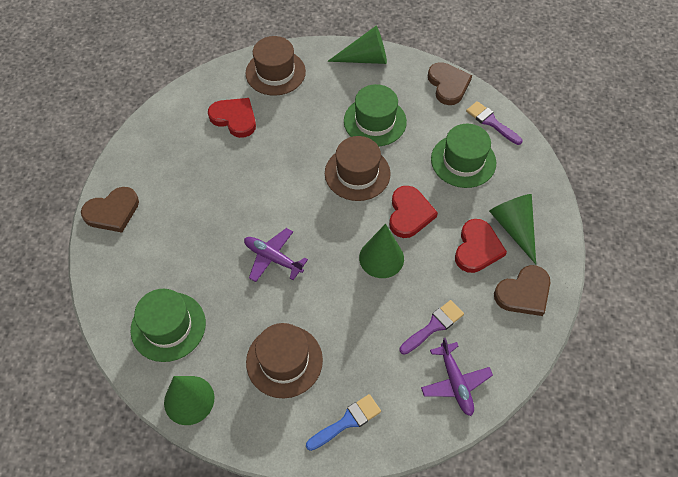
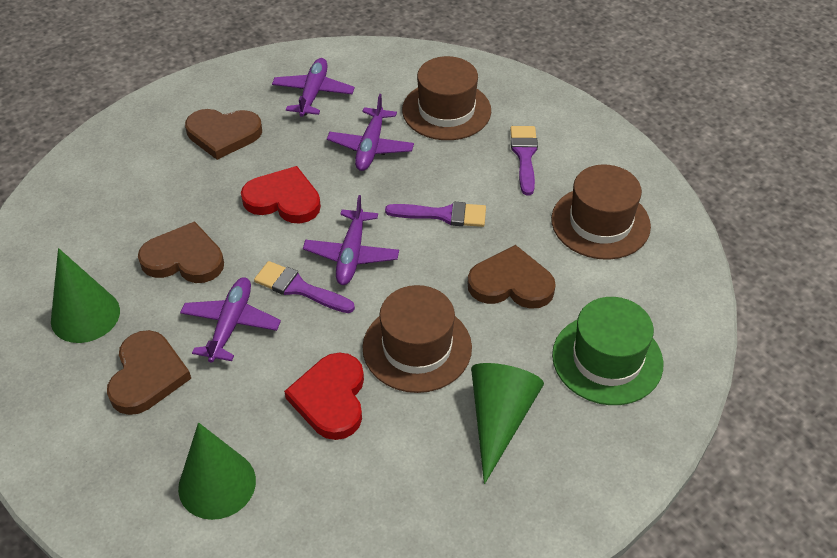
blue brush: [306,394,381,451] = 1 -> none = 0
brown heart: [81,187,139,233] [428,62,472,105] [494,265,551,316] = 3 -> [107,330,191,415] [138,221,224,283] [185,109,262,160] [468,245,556,309] = 4
green cone: [164,376,214,425] [327,26,387,64] [359,224,404,278] [489,194,536,264] = 4 -> [51,248,120,343] [178,422,256,520] [471,363,544,484] = 3
green hat: [130,289,206,362] [344,84,407,146] [431,124,496,188] = 3 -> [552,297,664,405] = 1
purple brush: [400,300,464,355] [466,101,522,145] = 2 -> [254,261,355,313] [385,202,486,227] [510,126,538,195] = 3
purple plane: [244,228,308,282] [421,338,493,416] = 2 -> [180,277,281,363] [272,58,355,117] [303,195,399,285] [327,94,414,171] = 4
red heart: [208,98,256,138] [389,186,438,238] [455,219,507,273] = 3 -> [241,166,321,223] [284,352,364,440] = 2

